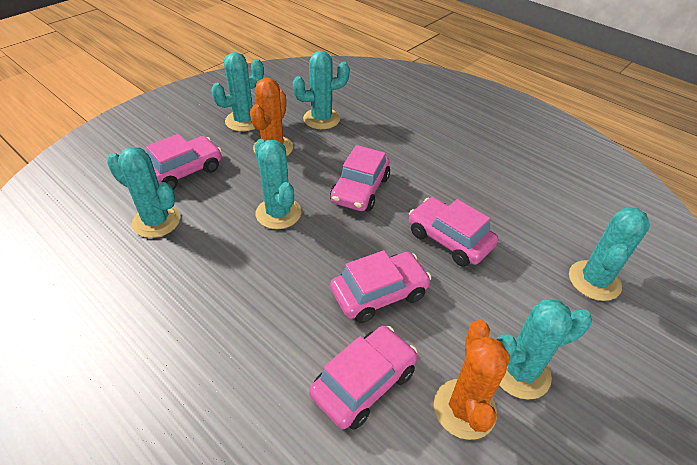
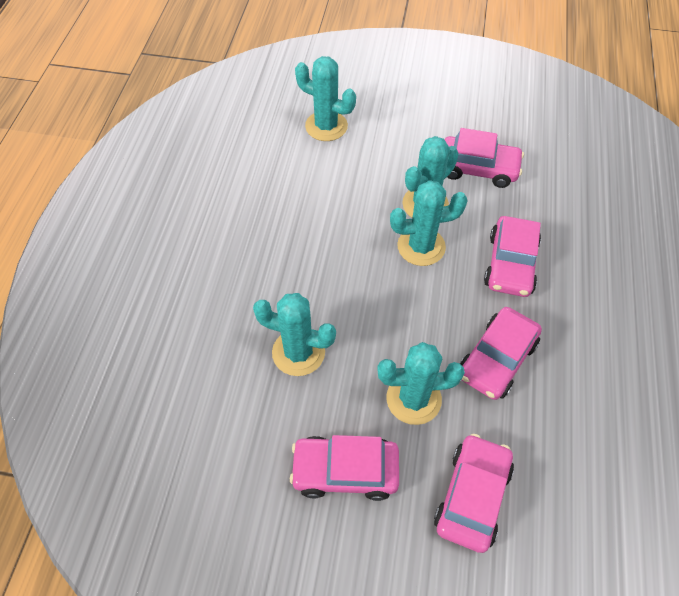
orange cactus: [250,78,293,156] [434,320,510,440] = 2 -> none = 0
turquoise cactus: [107,147,180,238] [211,52,264,132] [254,139,301,229] [293,51,350,129] [497,299,592,400] [569,207,650,301] = 6 -> [253,293,336,376] [295,56,356,141] [377,342,465,425] [390,180,468,266] [402,136,459,217] = 5

